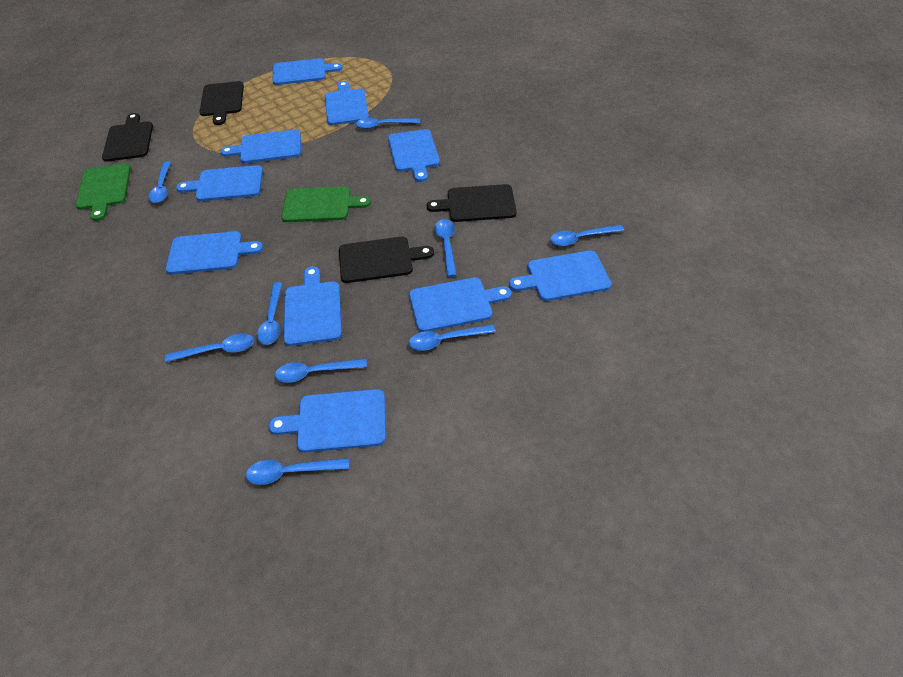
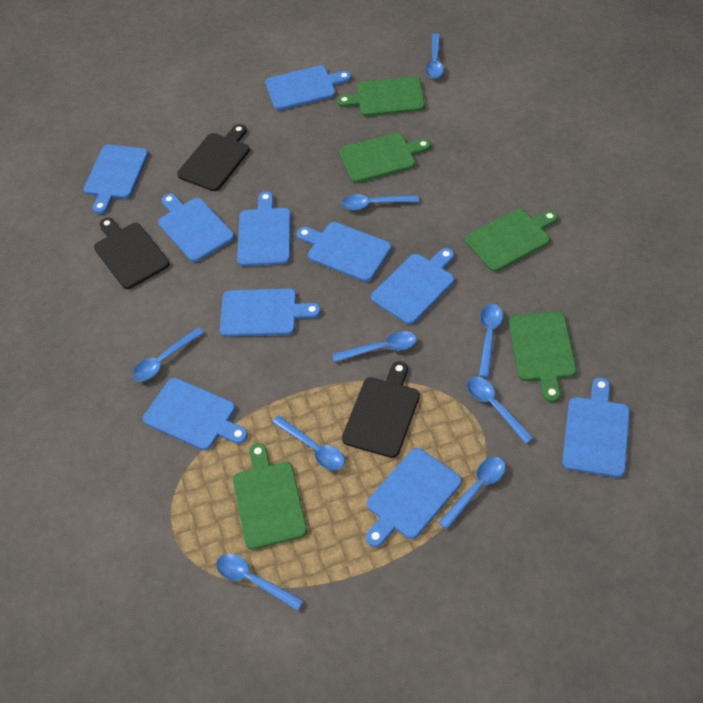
black cutting board: [102,113,153,162] [200,81,244,125] [339,237,434,283] [427,184,517,222] = 4 -> [94,218,170,289] [177,124,250,191] [342,361,420,458] = 3
green cutting board: [76,163,131,221] [281,186,371,222] = 2 -> [233,443,307,550] [337,76,425,116] [339,133,431,183] [465,209,558,272] [509,312,577,402] = 5

